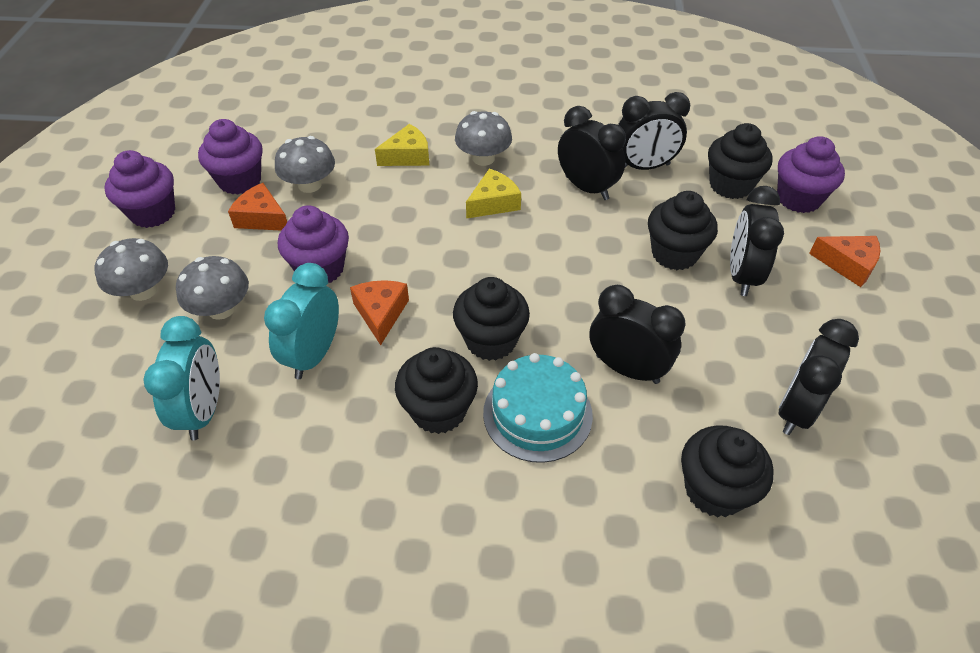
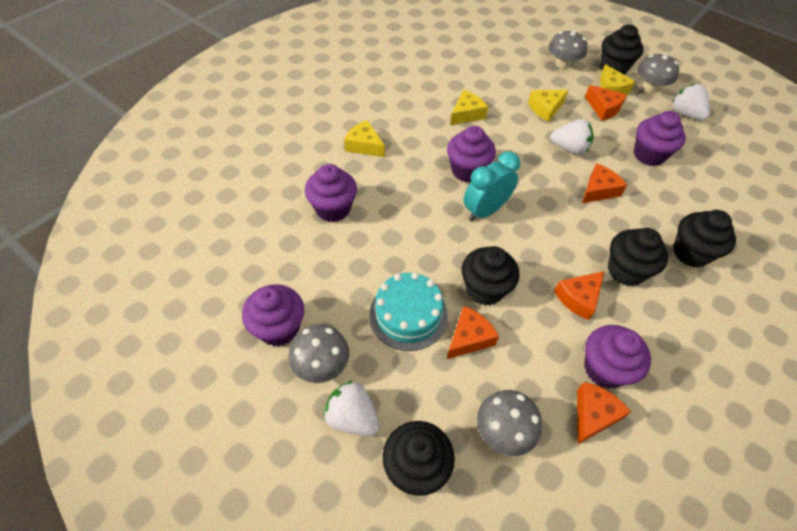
black clock: [558,106,626,200] [589,285,686,384] [618,92,690,170] [730,186,784,296] [778,319,859,435] = 5 -> none = 0
orange cheese: [228,183,287,231] [350,280,409,345] [809,236,880,287] = 3 -> [447,306,499,359] [554,271,604,320] [577,382,631,444] [582,163,627,203] [585,85,627,121] = 5
purple cupcake: [105,150,175,228] [198,119,263,195] [278,205,349,283] [777,136,845,213] = 4 -> [242,284,304,346] [305,164,357,222] [447,126,496,183] [584,325,651,388] [633,111,686,166] = 5
turquoise clock: [143,316,220,440] [264,263,339,379] = 2 -> [464,152,520,221] = 1
white strawberry: none = 0 -> [323,381,379,436] [550,119,594,155] [672,84,710,120] = 3
yellow cheese: [375,124,430,166] [466,169,521,219] = 2 -> [344,120,385,157] [450,90,488,125] [528,90,568,122] [600,64,635,95] = 4

